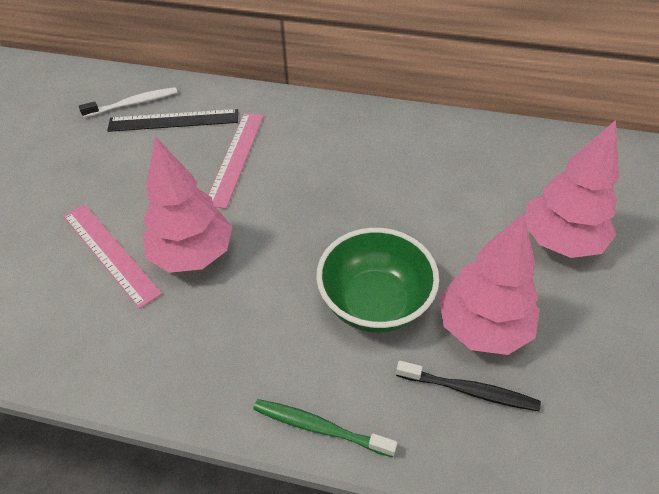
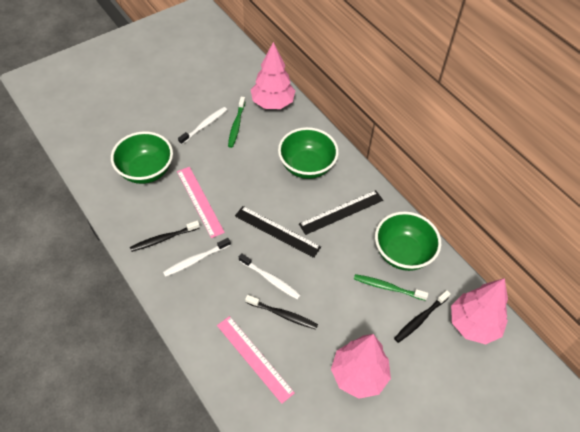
black ruler: [107,109,238,132] = 1 -> [235,206,321,258] [299,190,383,235] = 2
black toothbrush: [396,361,541,411] = 1 -> [130,221,200,252] [245,295,318,330] [394,290,451,343] = 3
green bowl: [316,228,439,333] = 1 -> [111,131,173,184] [278,127,339,179] [375,211,441,271] = 3
green toothbrush: [253,399,397,457] = 1 -> [228,97,245,148] [354,274,428,301] = 2
white toothbrush: [79,87,178,118] = 1 -> [163,238,231,277] [178,107,227,145] [239,253,301,300] = 3

